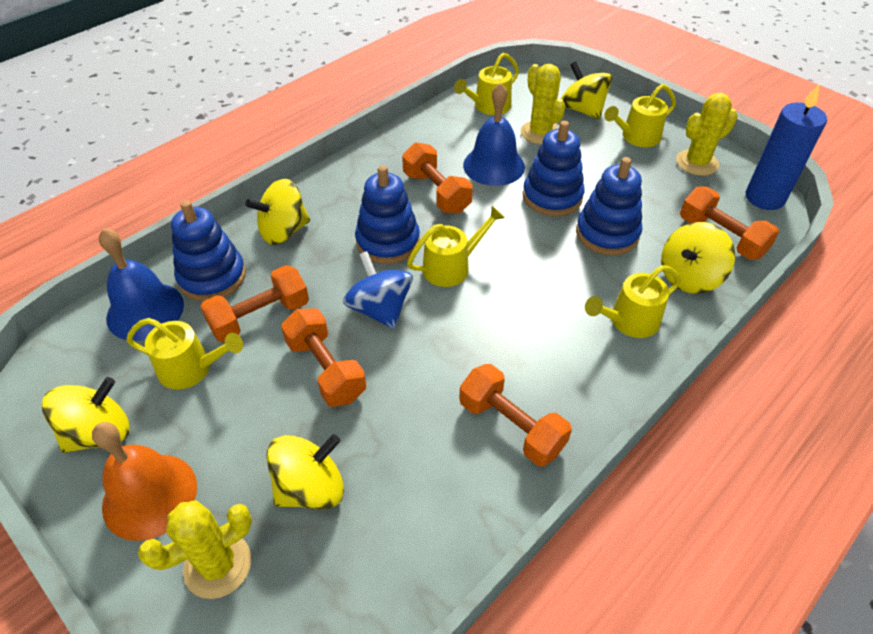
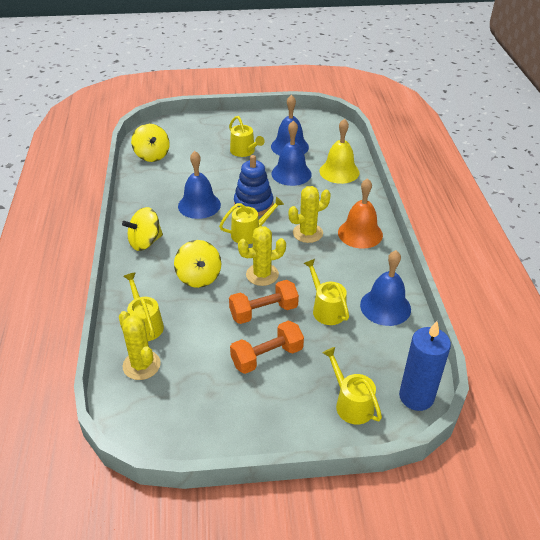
blue bell: [99,228,184,341] [463,82,525,186] = 2 -> [178,151,221,219] [271,95,309,156] [271,121,312,186] [360,250,411,326] = 4
blue spinning top: [343,251,413,329] = 1 -> none = 0
blue stacking toy: [171,200,246,301] [355,165,420,264] [523,121,584,216] [576,157,642,255] = 4 -> [234,155,273,216] = 1
orange dumbbell: [200,265,309,342] [281,308,366,407] [402,142,473,214] [459,364,572,466] [680,186,779,260] = 5 -> [229,280,299,324] [230,321,304,374] = 2
yellow bell: none = 0 -> [320,119,359,184] = 1
yellow spinning top: [42,377,129,453] [245,179,310,245] [266,434,344,510] [561,61,612,120] [661,222,735,294] = 5 -> [122,207,163,251] [131,124,170,162] [174,240,221,288] = 3

